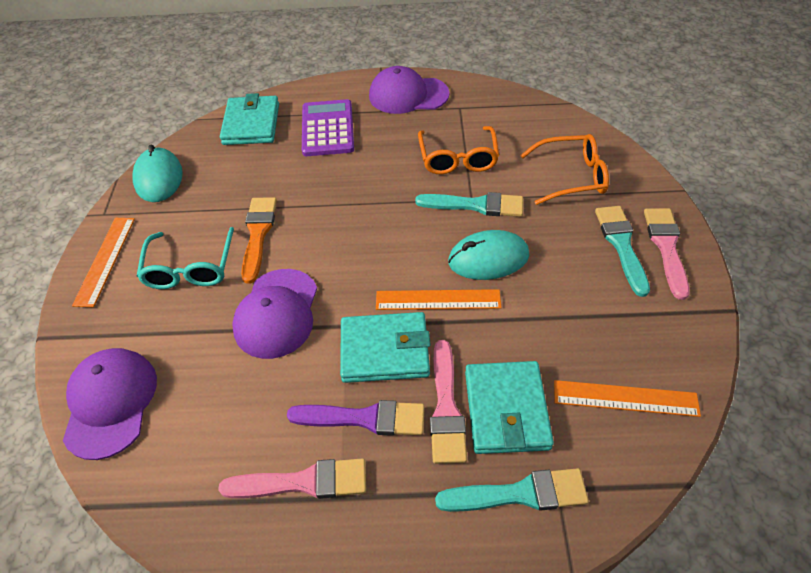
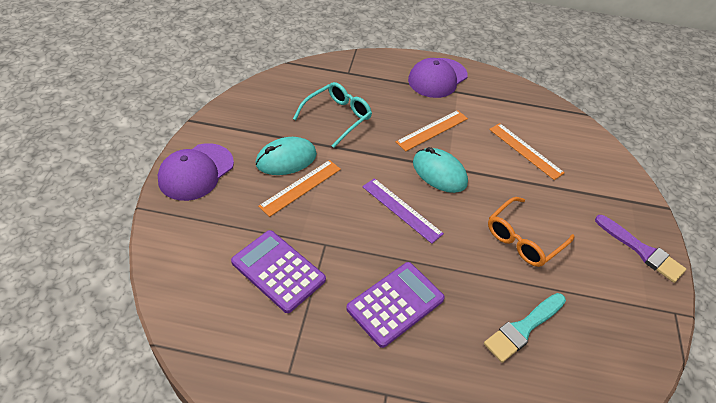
orange brush: [241,197,277,284] = 1 -> none = 0
orange glasses: [418,126,499,174] [520,134,609,205] = 2 -> [488,197,575,267] = 1
pink brush: [218,458,366,499] [430,340,467,464] [644,208,690,300] = 3 -> none = 0
purple calculator: [302,99,354,156] = 1 -> [231,230,326,313] [346,262,445,348] = 2
purple cap: [63,348,157,460] [232,269,317,359] [369,66,449,114] = 3 -> [158,143,234,201] [408,58,468,98] = 2
purple ruler: none = 0 -> [362,178,444,244] = 1
turquoise brush: [415,192,523,217] [435,468,589,512] [595,206,650,297] = 3 -> [484,293,566,363] = 1
turquoise wallet: [220,93,279,145] [340,312,431,383] [465,361,554,454] = 3 -> none = 0

